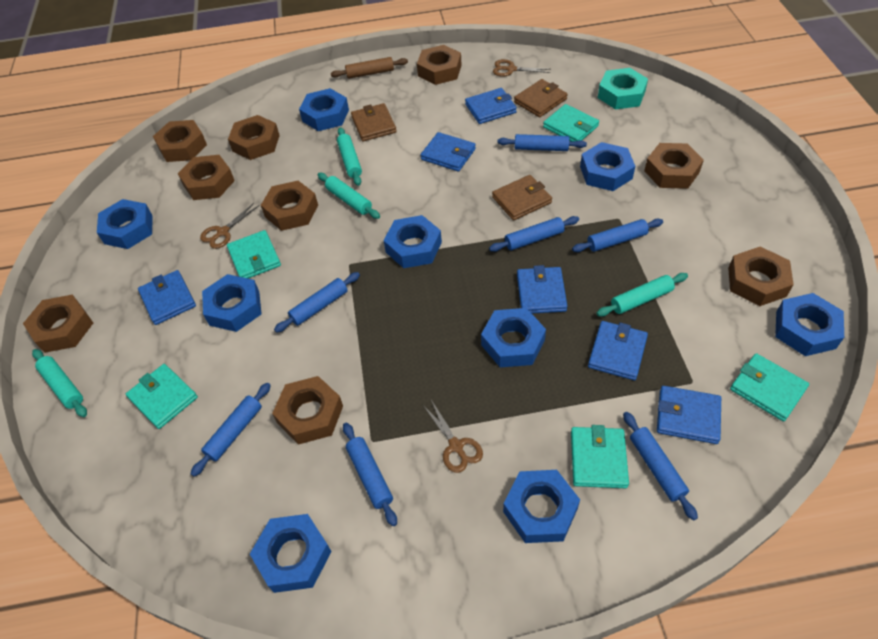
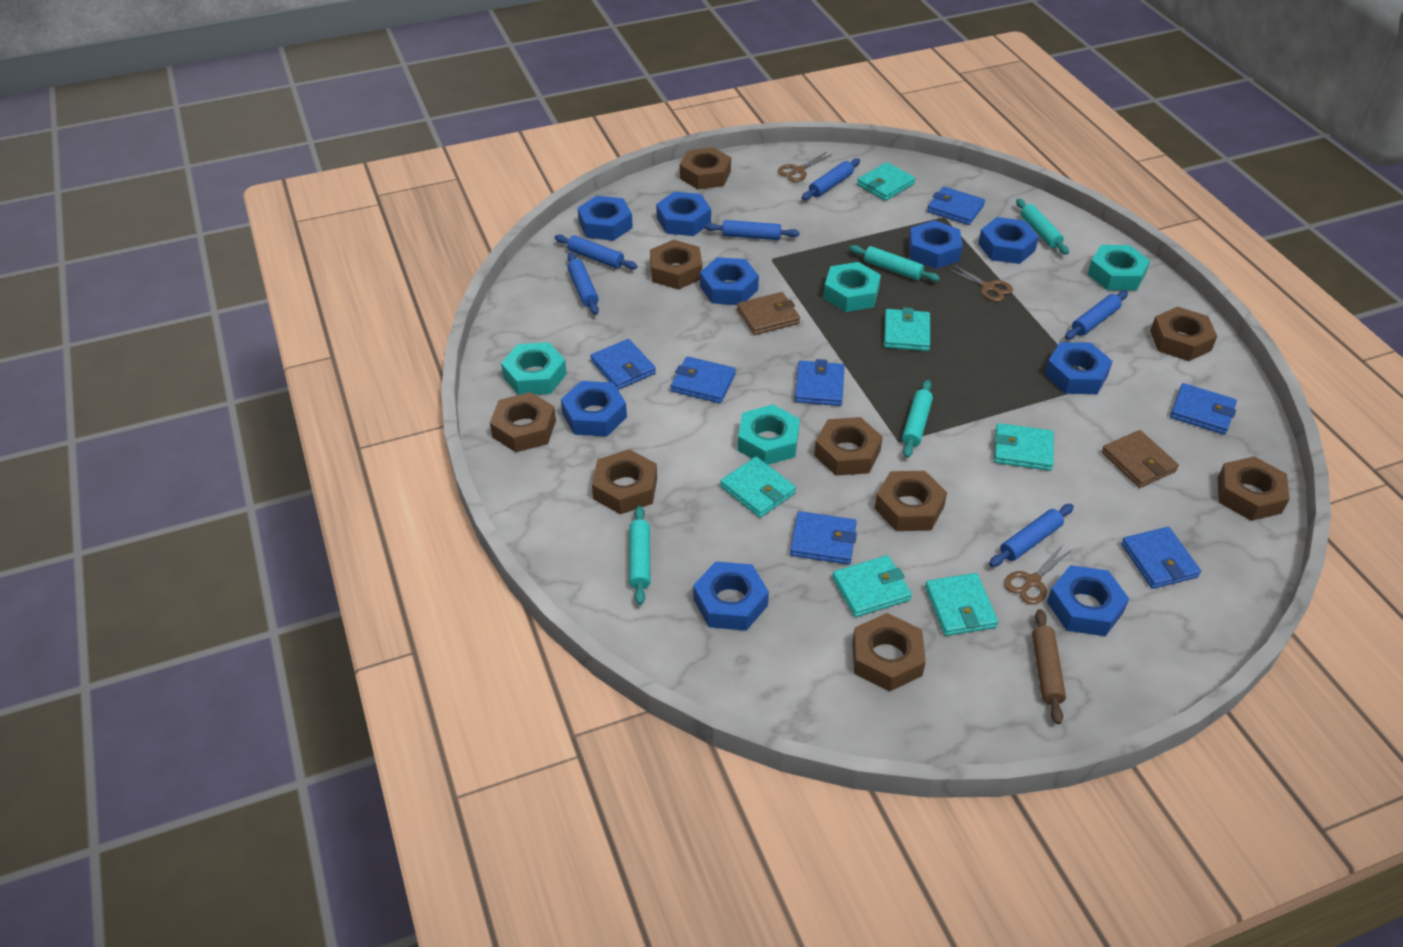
blue rolling pin: [190,383,271,477] [274,272,360,333] [343,423,397,526] [489,216,579,252] [497,134,587,151] [572,219,663,252] [623,412,698,521] = 7 -> [555,235,637,270] [567,252,599,315] [704,220,800,240] [802,158,860,200] [989,504,1074,567] [1065,291,1128,340] = 6
blue wallet: [138,270,196,325] [421,132,476,172] [465,88,517,124] [517,265,567,314] [588,321,648,380] [657,386,721,444] = 6 -> [590,339,656,390] [671,356,736,403] [790,511,857,565] [795,359,845,406] [927,186,985,225] [1121,527,1201,589] [1170,383,1237,435] = 7
brown wallet: [351,103,397,141] [492,175,552,221] [514,79,568,117] = 3 -> [737,292,800,335] [1101,430,1179,488] = 2
turquoise nut: [598,68,648,110] = 1 -> [501,342,567,395] [738,404,800,465] [823,262,881,312] [1088,245,1150,291] = 4
turquoise wallet: [126,364,198,429] [227,230,281,278] [543,104,599,142] [571,425,629,488] [730,353,809,421] = 5 -> [720,457,796,518] [832,555,912,617] [857,162,915,201] [884,307,930,351] [925,573,998,636] [994,423,1054,471] = 6

